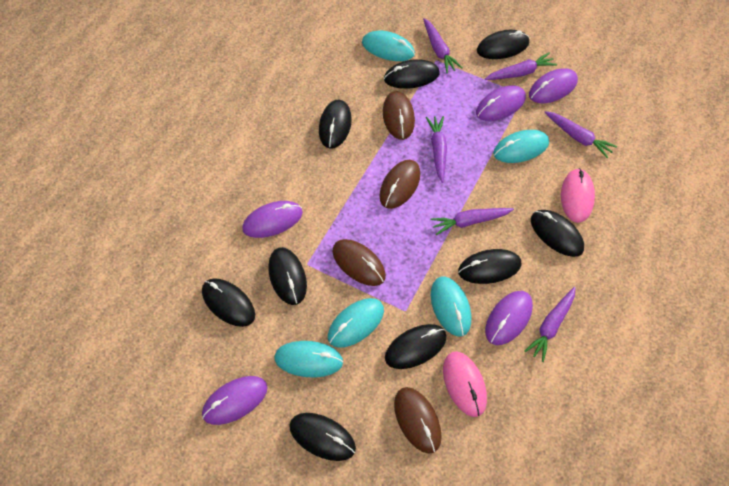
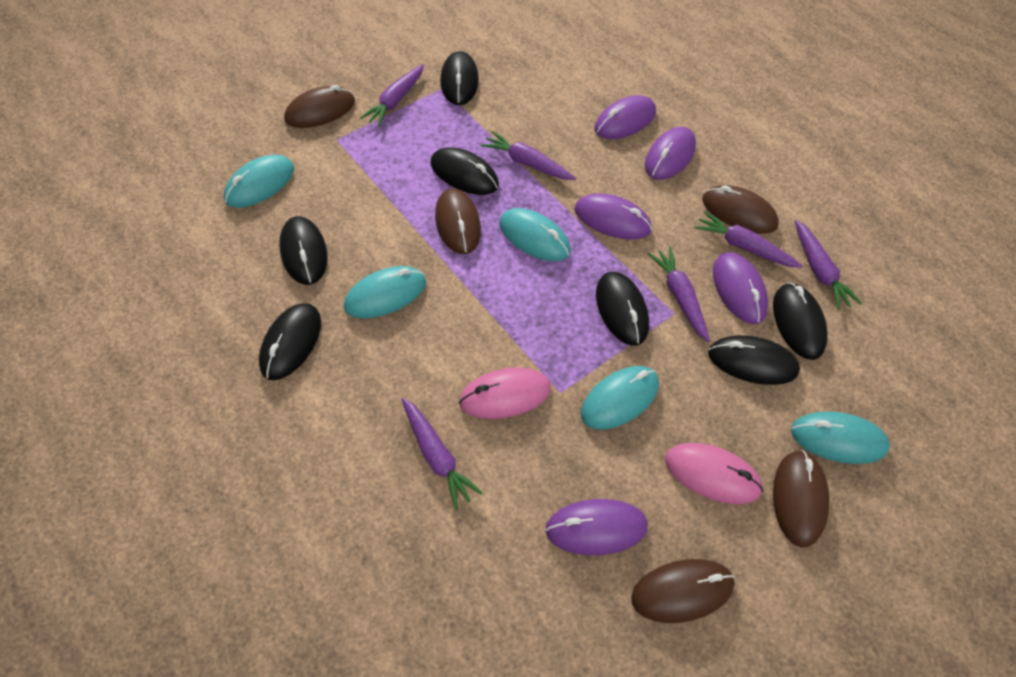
black mouse: [202,278,255,327] [268,247,307,305] [289,413,356,461] [319,100,352,149] [384,59,439,89] [385,324,447,369] [458,249,521,284] [477,30,529,59] [531,210,584,257] = 9 -> [259,303,321,380] [279,216,328,285] [431,147,499,195] [440,51,479,105] [596,272,649,346] [708,335,800,385] [773,282,828,360] = 7
brown mouse: [332,239,386,286] [380,160,420,209] [383,91,415,140] [394,387,442,454] = 4 -> [284,85,355,128] [435,188,481,254] [631,559,735,623] [702,185,779,234] [773,450,829,547] = 5

